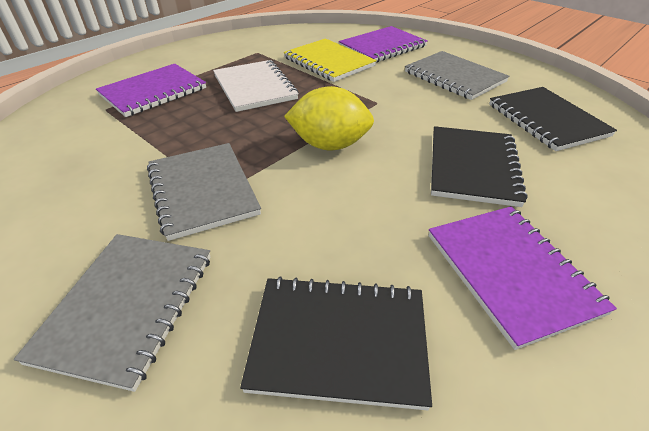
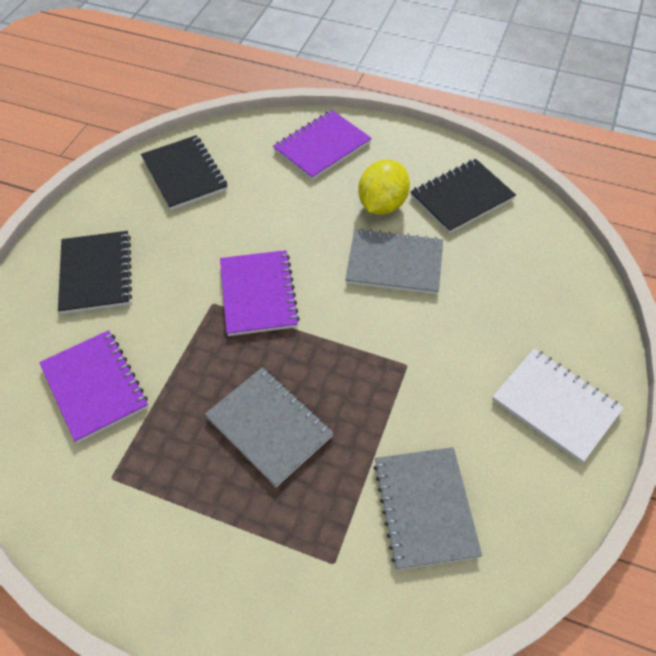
yellow notebook: [284,38,377,82] = 1 -> none = 0

